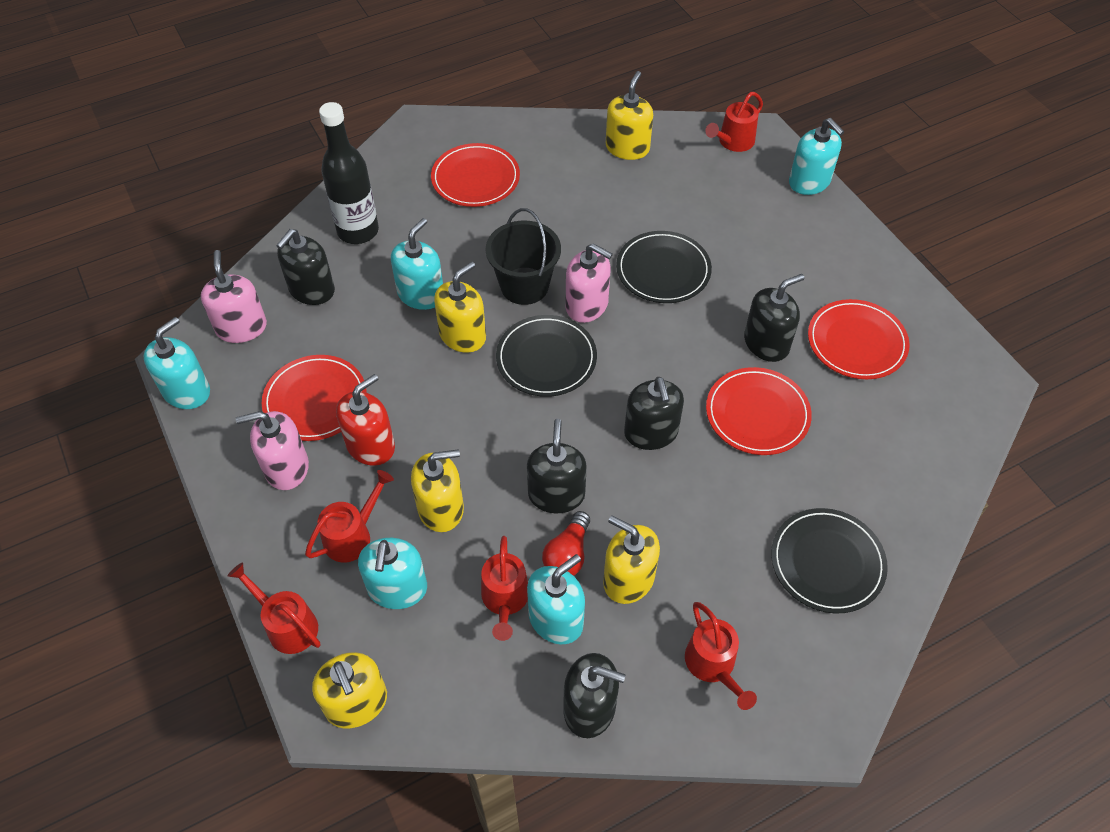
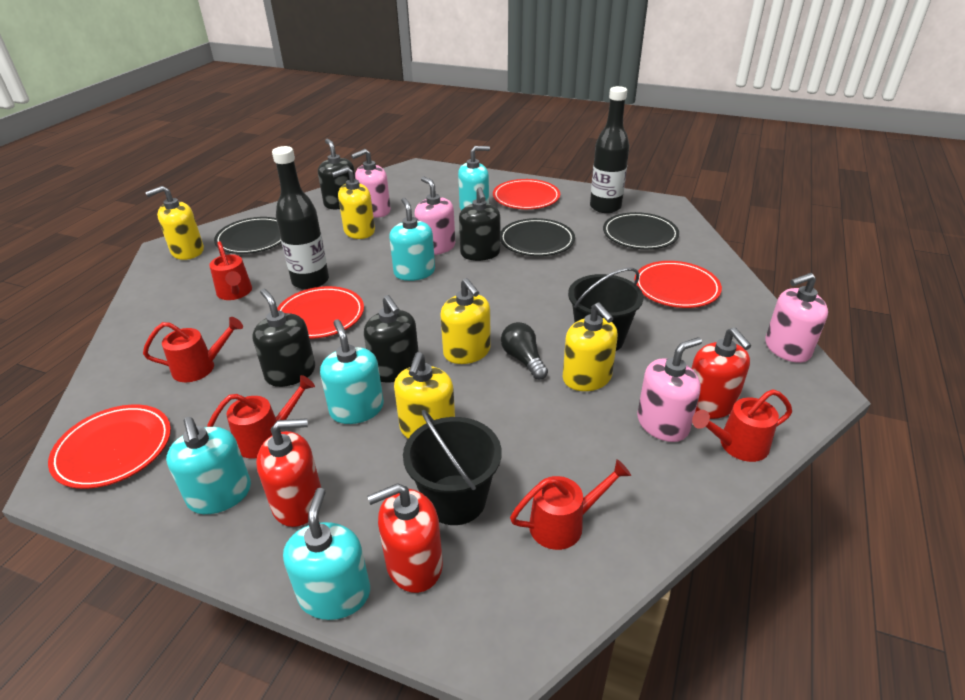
black bottle: [319,102,379,244] = 1 -> [272,146,329,290] [590,86,629,213] = 2
black bucket: [486,208,561,305] = 1 -> [403,410,501,525] [568,268,643,351] = 2
black light bulb: none = 0 -> [501,322,548,380] = 1
black soap dispenser: [276,229,335,305] [527,419,587,513] [563,653,625,738] [624,377,684,450] [744,274,804,362] = 5 -> [252,289,315,387] [318,139,355,209] [364,295,419,383] [459,187,500,261] = 4
pink soap dispenser: [201,250,267,343] [236,411,309,490] [566,243,613,323] = 3 -> [351,149,391,218] [414,177,455,255] [637,337,702,442] [765,273,828,363] = 4
red light bulb: [542,511,590,576] = 1 -> none = 0
red soap dispenser: [336,374,395,466] = 1 -> [256,418,321,527] [367,483,443,593] [691,327,751,419] = 3

